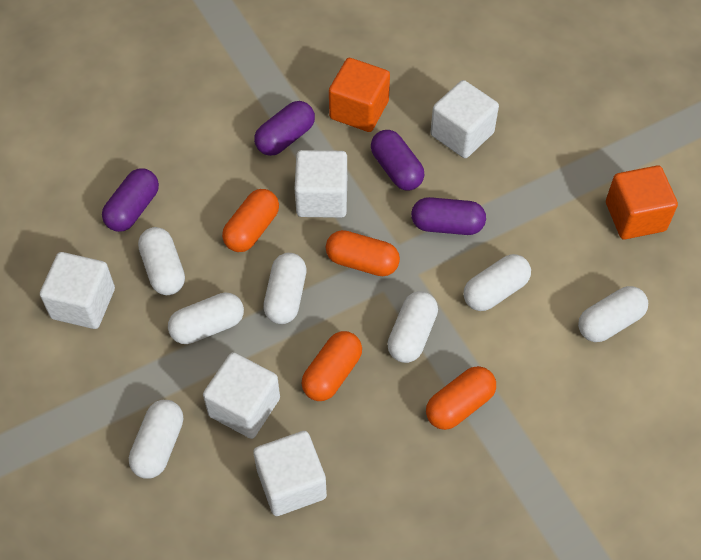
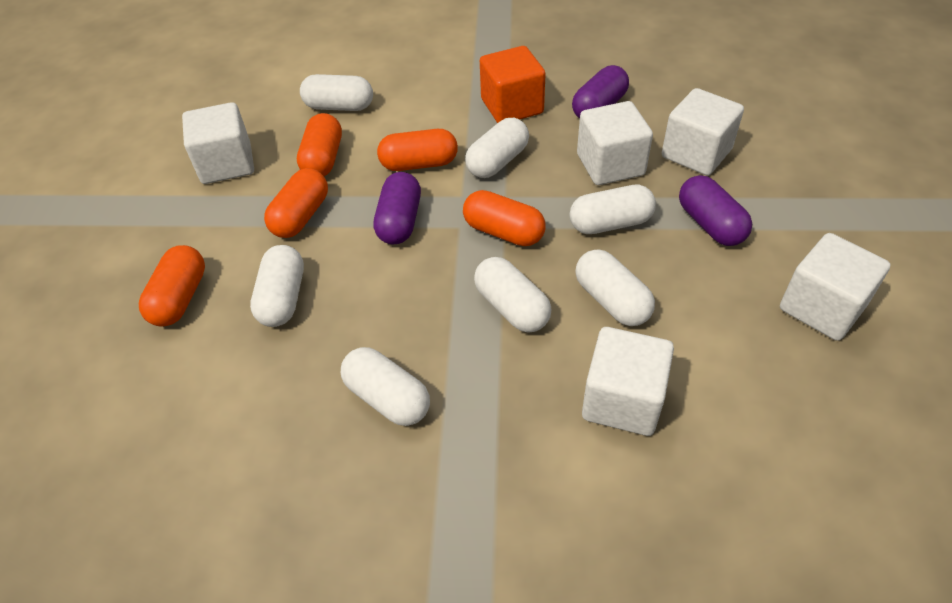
orange capsule: [222,189,279,252] [301,331,362,401] [326,230,400,276] [426,366,496,430] = 4 -> [139,245,205,327] [264,168,328,238] [297,113,342,176] [377,129,458,171] [463,190,546,246] = 5
orange cube: [329,58,390,132] [606,166,678,239] = 2 -> [480,46,545,123] = 1
purple capsule: [102,168,159,232] [254,101,315,156] [371,130,425,190] [411,197,486,235] = 4 -> [373,172,421,244] [572,65,629,118] [679,175,752,246] = 3

